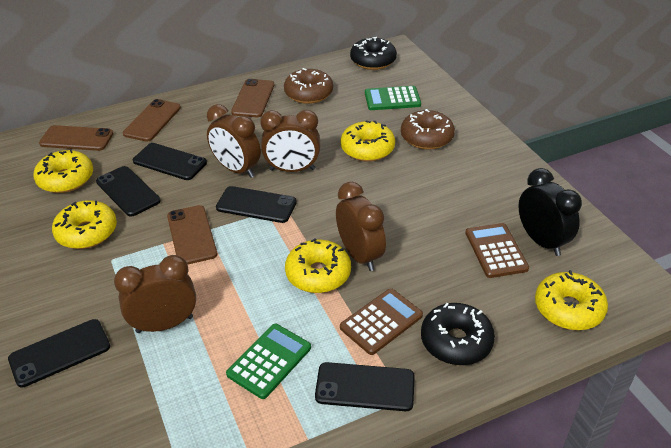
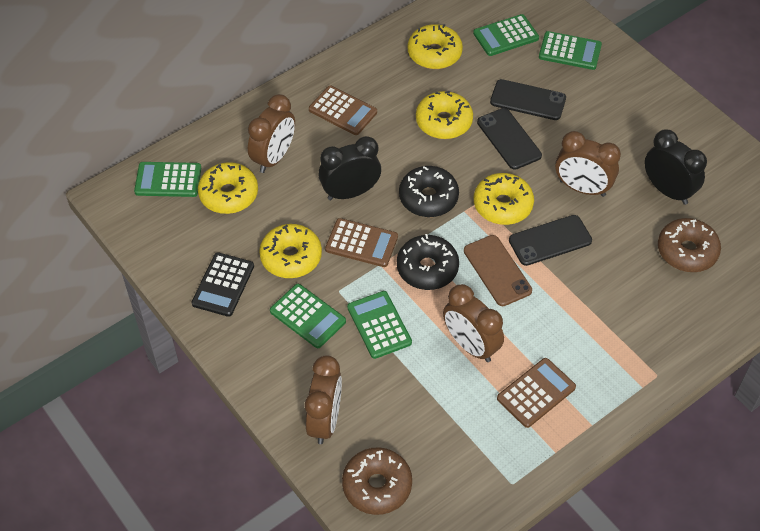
black calculator: none = 0 -> [191,252,254,317] = 1
black clock: [518,168,582,256] = 1 -> [319,136,381,200] [645,129,707,205] = 2
black phone: [8,319,110,387] [96,166,161,216] [133,143,207,180] [216,186,297,223] [315,362,415,411] = 5 -> [477,108,542,170] [490,79,566,120] [509,215,592,266] = 3
brown calculator: [340,288,423,355] [465,223,529,278] = 2 -> [309,86,377,135] [325,218,398,267] [497,358,576,428] = 3
brown phone: [39,125,114,151] [123,99,181,142] [167,205,217,264] [231,79,274,117] = 4 -> [464,235,532,306] = 1
green calculator: [226,324,311,399] [365,86,421,110] = 2 -> [134,162,201,197] [270,284,346,348] [347,291,412,359] [473,14,539,56] [539,31,602,70] = 5

